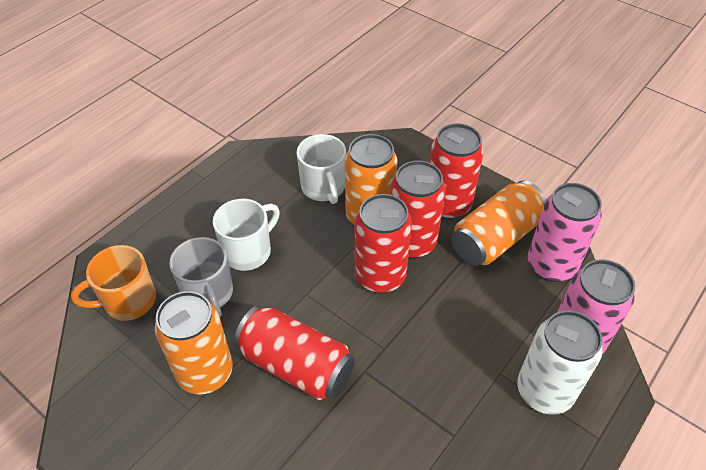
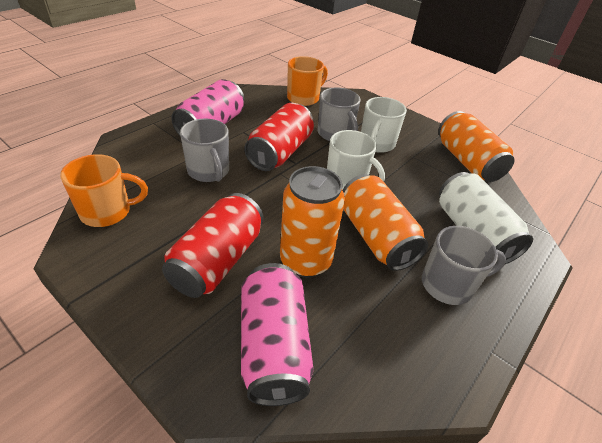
grey mug: [169,237,233,317] = 1 -> [180,119,229,182] [317,88,360,141] [422,226,506,305] = 3
orange mug: [71,245,156,321] = 1 -> [60,154,148,227] [287,56,328,106] = 2
red can: [234,305,355,400] [355,194,412,294] [390,161,446,259] [429,123,484,220] = 4 -> [162,193,264,298] [244,103,314,171] = 2

